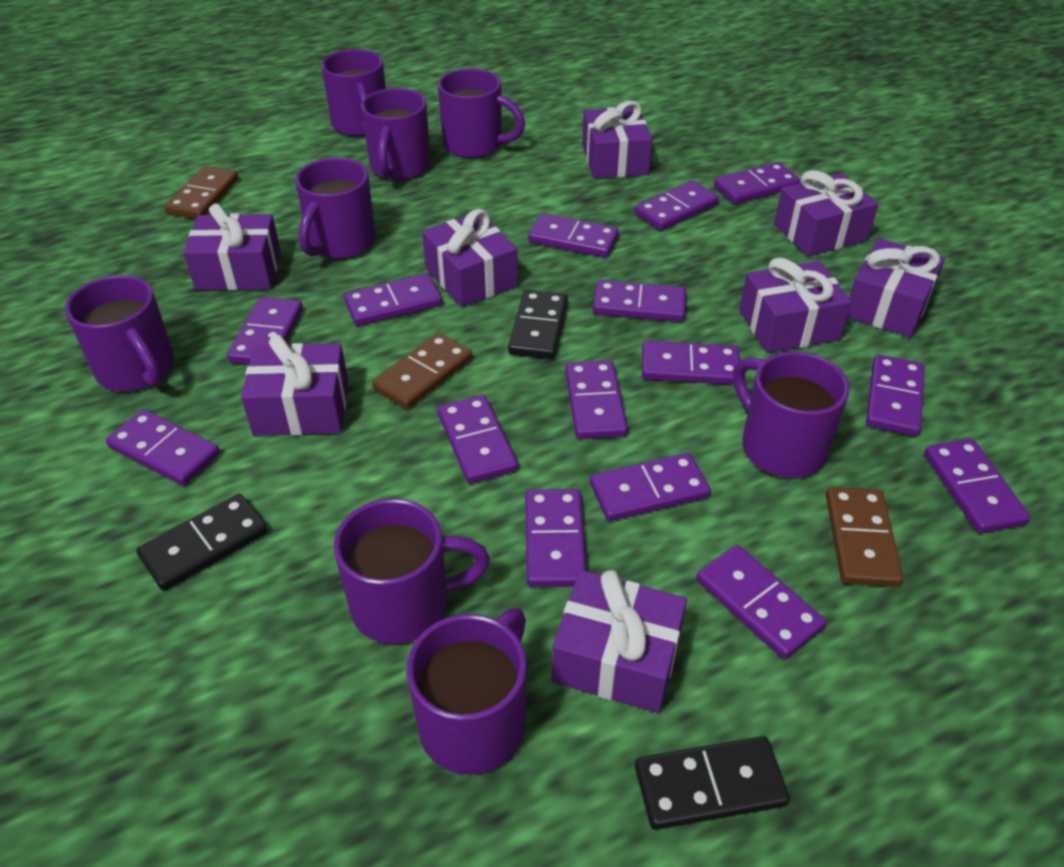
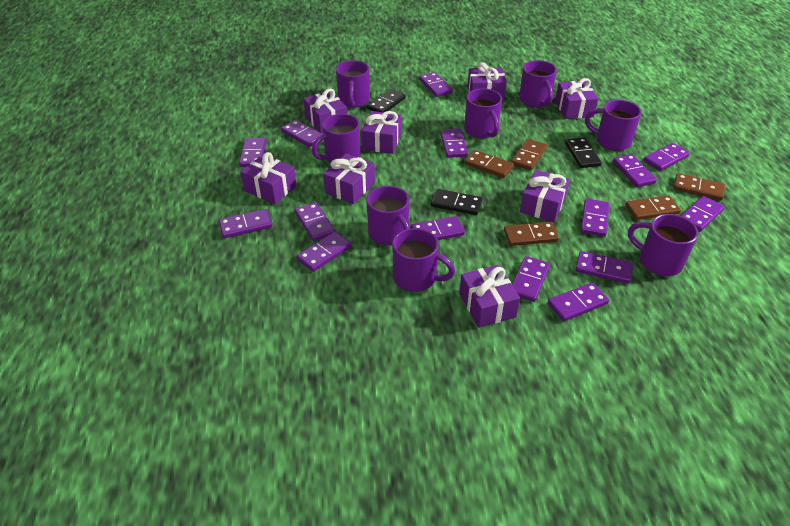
brown domino: [165,166,239,219] [372,333,472,409] [826,487,903,587] = 3 -> [465,150,514,178] [504,222,559,246] [512,139,547,170] [625,195,681,220] [673,173,725,201] = 5

